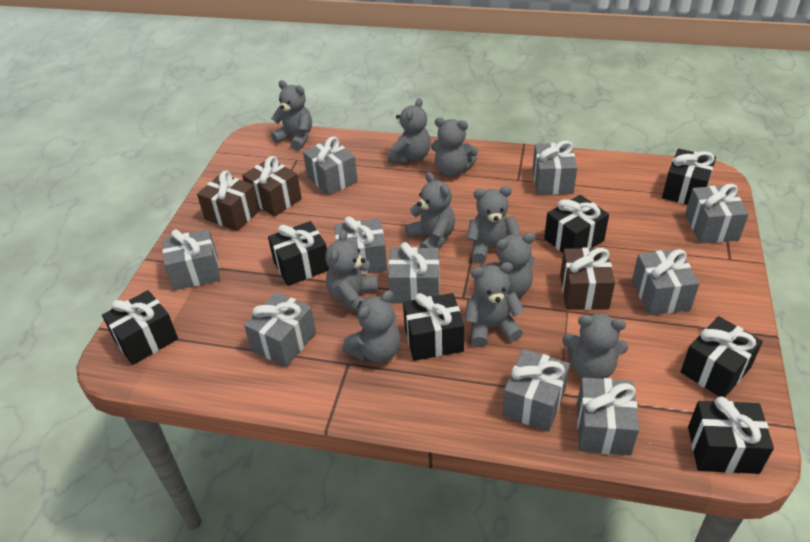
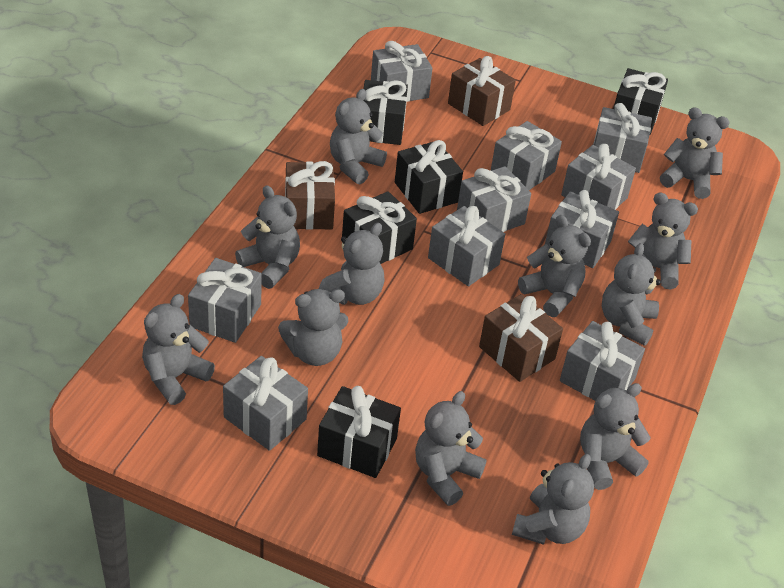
black gift: [102,290,178,365] [268,221,329,286] [403,293,464,361] [544,195,609,253] [662,149,716,205] [681,316,763,398] [688,396,774,474] = 7 -> [317,386,401,478] [342,191,417,264] [363,80,408,145] [395,140,463,214] [614,68,668,134] = 5
grey teddy bear: [271,80,312,150] [325,230,378,312] [342,290,401,363] [388,98,431,163] [405,172,455,248] [431,117,478,176] [464,262,525,347] [466,186,521,264] [481,232,535,297] [562,313,628,379] = 10 -> [142,294,215,405] [235,185,300,289] [278,289,348,366] [319,223,385,305] [330,89,387,184] [415,391,486,506] [512,454,594,545] [518,215,591,317] [580,383,651,490] [602,243,661,346] [628,192,698,289] [660,107,730,199] = 12

